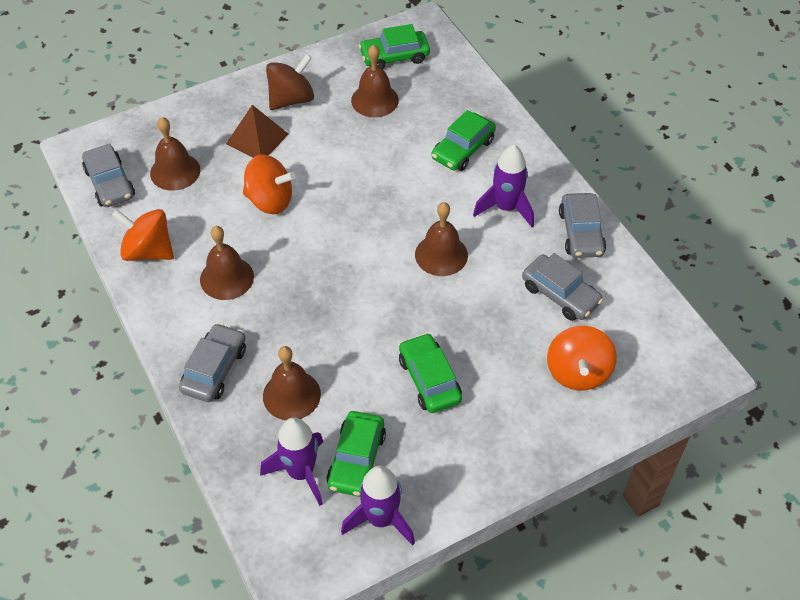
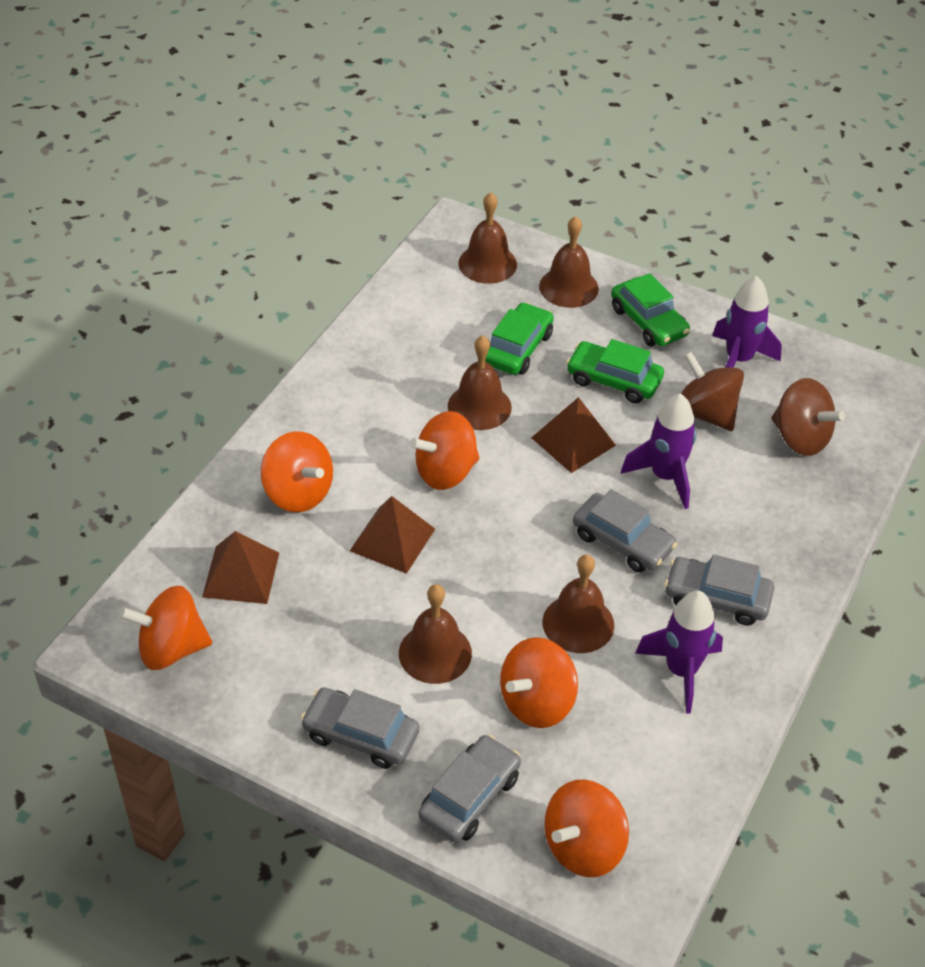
brown pyramid: [226,105,289,158] = 1 -> [202,531,279,604] [350,496,435,574] [531,397,616,473] = 3
brown spinning top: [266,54,314,110] = 1 -> [681,351,744,431] [771,378,845,456] = 2
green car: [327,411,386,497] [359,24,430,69] [399,333,462,413] [431,110,496,171] = 4 -> [485,302,553,375] [566,339,664,403] [611,273,690,346] = 3
orange spinning top: [112,209,174,261] [243,155,296,214] [547,326,617,390] = 3 -> [119,586,212,670] [261,431,333,512] [410,411,480,490] [500,637,578,728] [544,779,629,877] = 5

